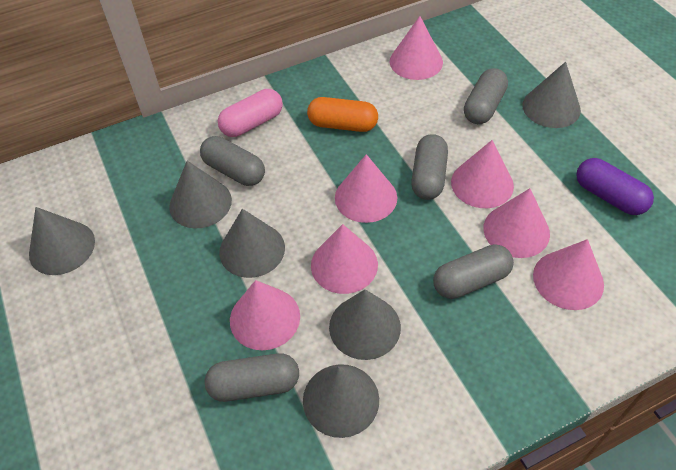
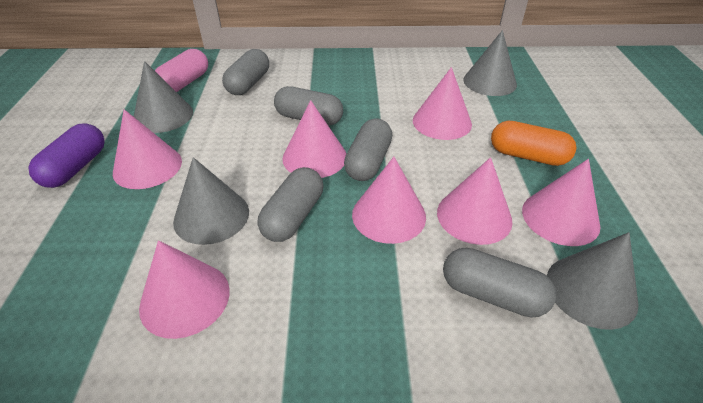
grey cone: [29,207,95,275] [169,161,232,229] [219,209,285,278] [303,364,379,438] [329,289,401,360] [522,62,581,128] = 6 -> [134,61,193,133] [173,157,249,245] [463,30,517,96] [547,232,638,330] = 4

